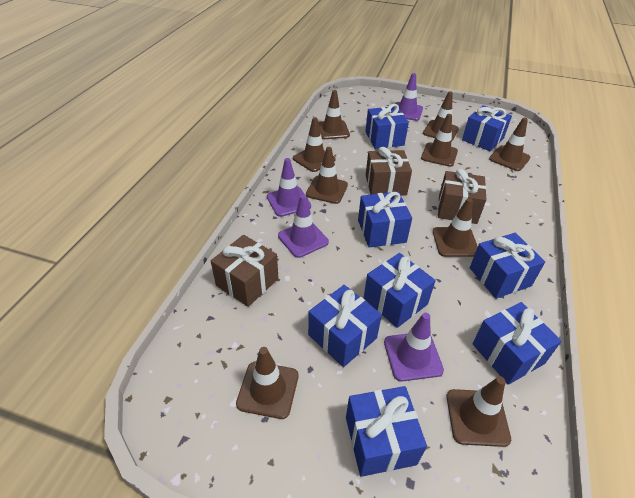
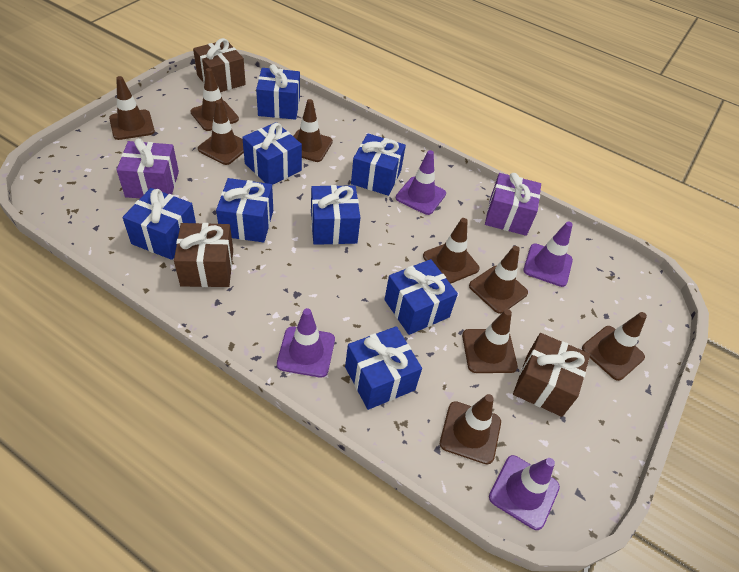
purple gift: none = 0 -> [117,138,179,198] [485,173,541,236] = 2

